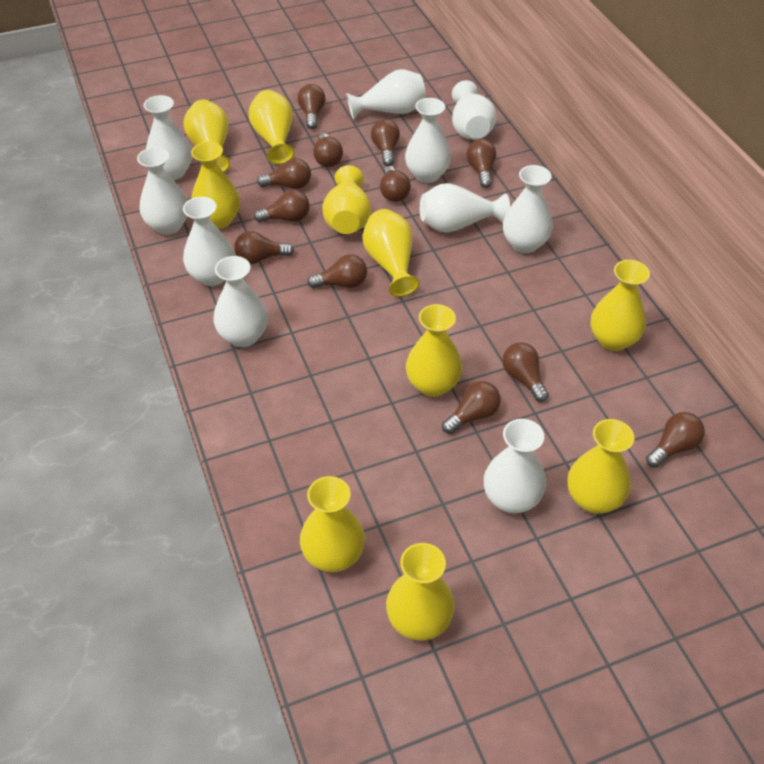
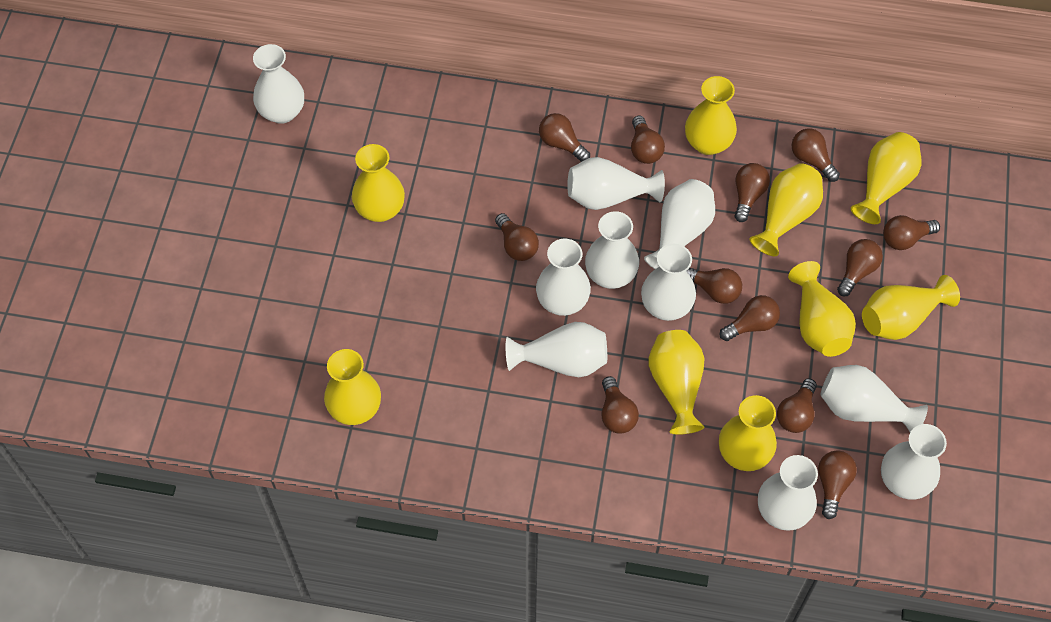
yellow vase: [184,100,230,172] [191,142,240,229] [249,90,295,165] [300,476,365,572] [322,165,371,234] [363,209,420,297] [386,543,455,640] [406,304,462,397] [567,419,635,514] [591,260,650,351] = 10 -> [324,349,381,425] [352,144,405,222] [648,330,705,435] [685,76,737,155] [719,395,777,471] [749,163,823,256] [788,261,856,357] [851,132,921,224] [862,275,960,340] = 9

